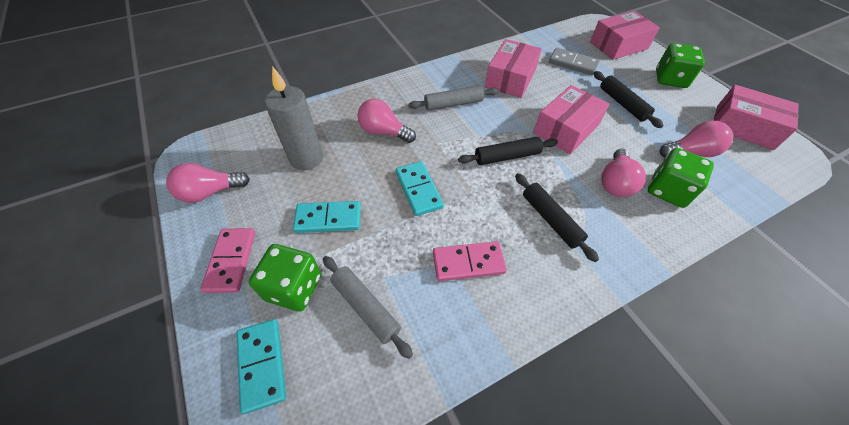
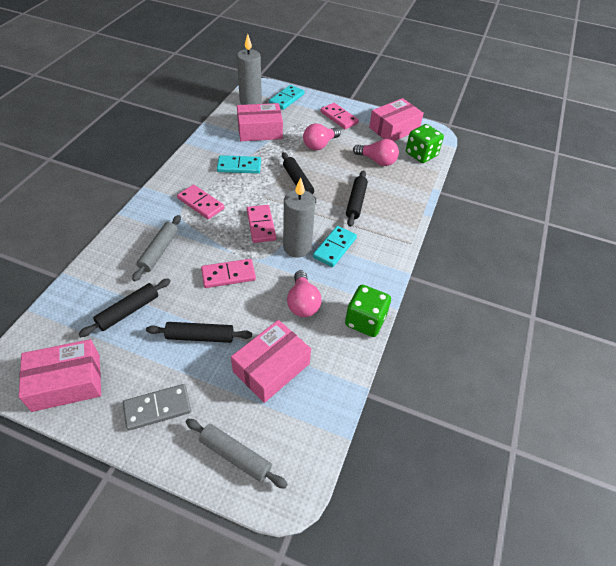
black rolling pin: [458,137,558,165] [515,173,599,262] [594,71,664,128] = 3 -> [79,278,171,337] [146,322,252,343] [282,152,316,203] [346,170,368,227] = 4
green dice: [249,244,321,311] [648,148,714,208] [656,43,705,88] = 3 -> [345,285,391,337] [406,124,444,163] = 2
grey candle: [264,66,323,171] = 1 -> [237,34,262,105] [283,177,315,257] = 2
pink domino: [200,228,256,293] [433,241,507,281] = 2 -> [177,185,225,219] [201,259,256,288] [247,205,276,243] [321,103,359,129] = 4
pink light bulb: [166,163,250,203] [357,99,416,143] [601,149,646,197] [660,121,733,158] = 4 -> [287,270,322,317] [303,123,341,150] [353,139,399,166] = 3

